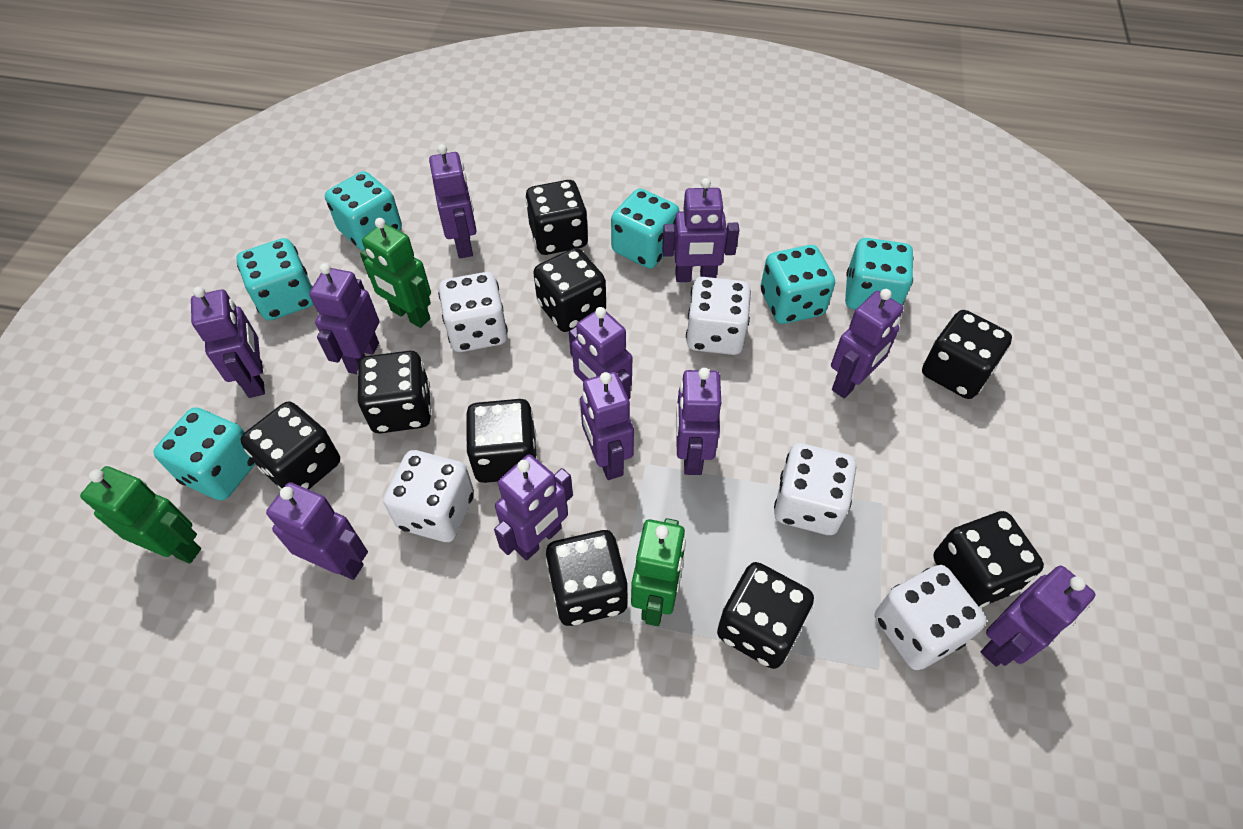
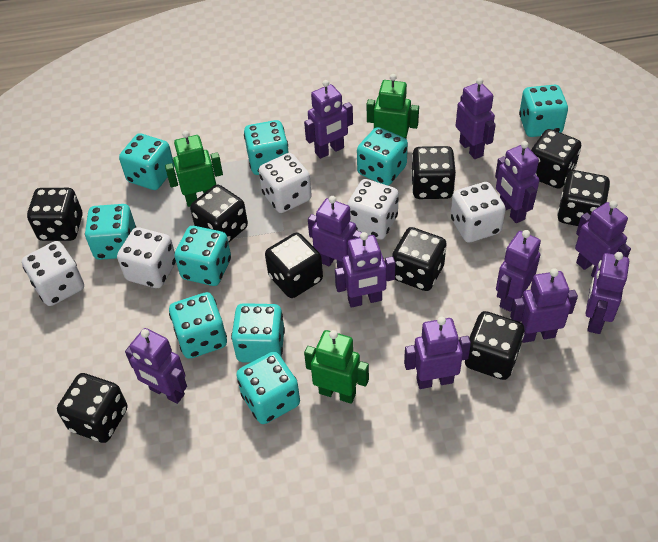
turquoise dice: [153,407,255,501] [236,238,314,321] [325,171,402,251] [611,189,680,269] [761,245,835,324] [845,238,914,310] = 6 -> [85,204,136,260] [119,133,174,190] [169,292,227,359] [174,226,231,286] [231,303,285,363] [236,352,300,424] [244,120,289,175] [357,127,408,186] [519,85,568,137] = 9

